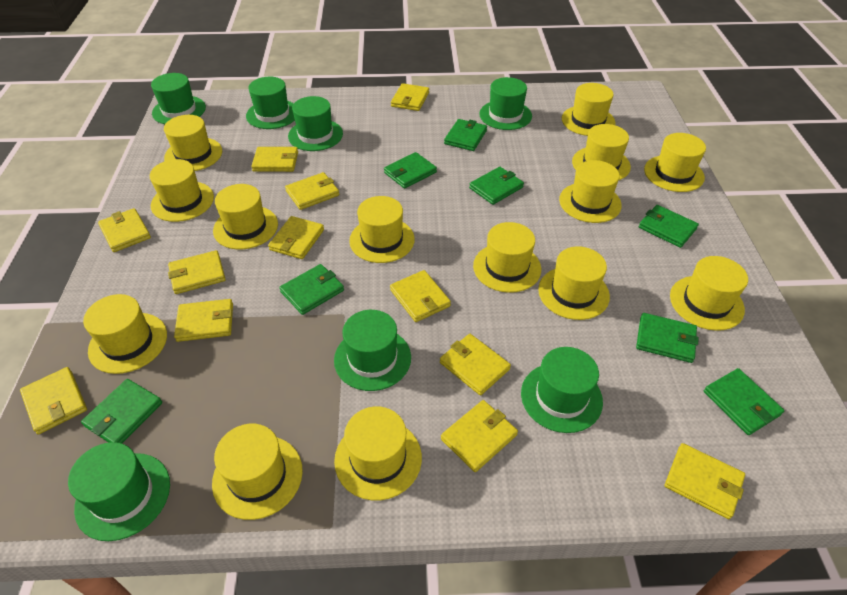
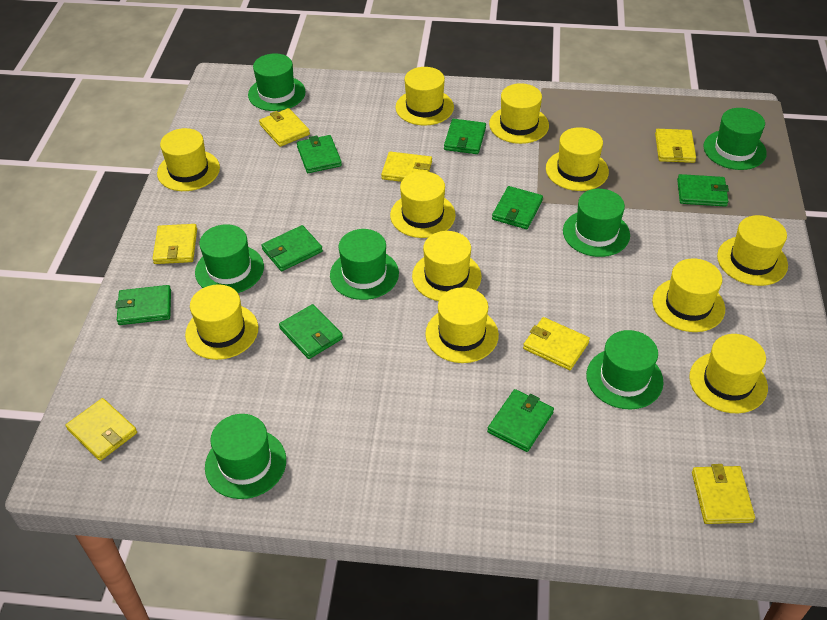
yellow hat: [83,294,167,374] [150,159,214,222] [164,115,222,171] [212,424,303,520] [213,184,278,249] [334,406,422,500] [349,196,415,263] [473,222,541,293] [538,246,610,320] [559,160,622,223] [562,83,616,136] [572,124,631,180] [644,133,706,192] [670,256,748,331] = 14 -> [157,128,220,191] [185,284,258,360] [390,171,456,238] [396,67,454,126] [412,231,481,301] [425,287,499,363] [489,83,549,144] [546,127,609,191] [652,258,725,332] [689,334,768,413] [717,215,788,286] = 11
yellow wallet: [20,367,87,434] [98,208,151,252] [168,250,226,294] [174,299,233,342] [251,147,298,172] [268,216,324,259] [285,172,339,210] [390,270,451,322] [391,83,429,111] [440,334,511,395] [441,400,518,472] [665,443,745,519] = 12 -> [66,398,137,461] [152,224,197,264] [259,108,310,147] [381,152,432,182] [523,317,590,370] [655,129,696,163] [692,464,755,524] = 7

